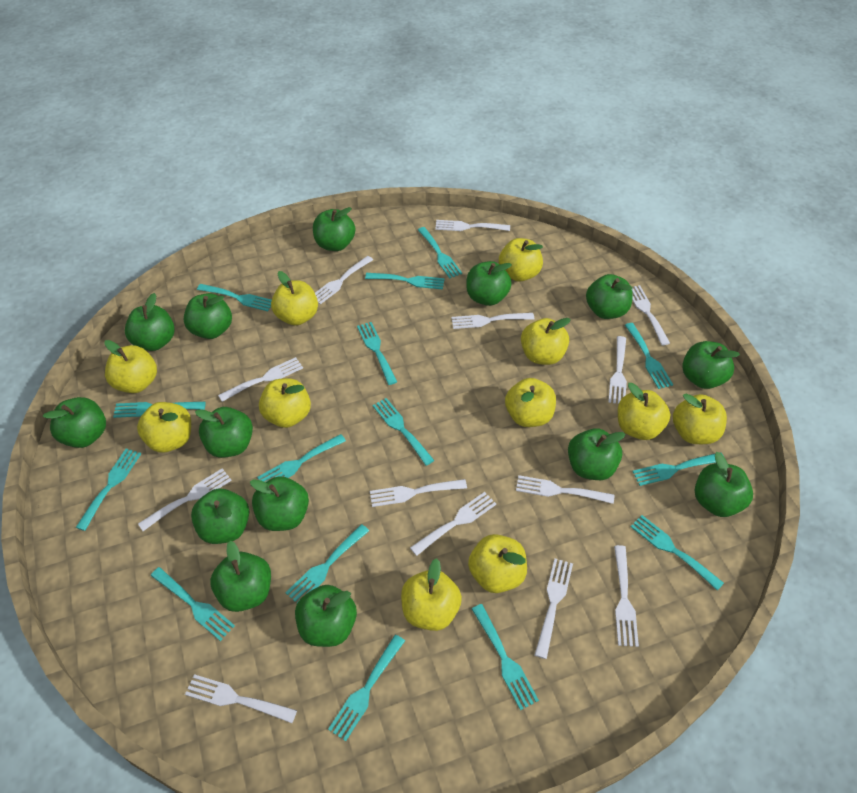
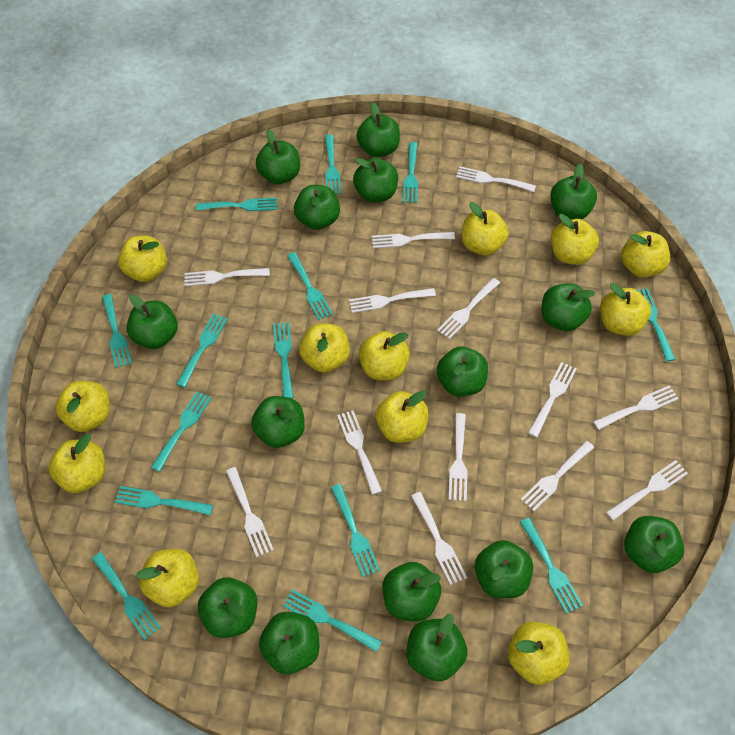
green apple: [43,397,106,448] [125,293,175,351] [183,293,232,339] [191,489,250,544] [195,407,253,458] [210,541,271,612] [250,476,309,531] [295,585,357,647] [313,207,355,251] [466,261,512,306] [568,428,625,480] [586,274,633,319] [682,341,740,389] [695,452,753,517] = 14 -> [127,294,178,349] [198,577,257,638] [251,396,305,448] [256,129,300,184] [259,612,319,674] [294,185,340,230] [353,158,398,202] [356,102,400,157] [383,562,441,622] [406,613,467,681] [437,347,488,396] [475,540,533,598] [542,284,595,331] [550,164,597,220] [624,516,684,573] = 15
turquoise fork: [76,448,141,531] [113,402,206,418] [151,567,235,641] [197,284,272,311] [257,434,346,482] [285,524,369,603] [328,635,405,741] [357,322,397,385] [365,273,445,290] [373,398,434,466] [418,227,462,278] [472,604,539,710] [625,323,673,389] [630,515,724,591] [632,452,723,486] = 15 -> [92,552,161,640] [102,294,132,368] [115,486,213,515] [151,391,212,472] [176,313,228,387] [196,198,277,211] [273,322,294,399] [283,589,382,652] [287,252,333,320] [325,134,341,194] [331,484,380,577] [402,142,418,203] [520,518,583,614] [637,288,676,362] = 14
yellow apple: [104,340,157,393] [137,402,191,453] [259,378,311,428] [271,271,318,325] [401,558,462,631] [468,534,527,593] [499,238,543,282] [505,378,556,427] [521,318,571,365] [618,383,670,440] [673,393,727,444] = 11 -> [48,434,105,493] [55,381,110,432] [118,235,167,282] [136,549,199,608] [299,323,350,372] [359,331,410,380] [376,391,428,443] [462,202,509,255] [508,622,570,685] [551,214,599,265] [600,283,651,336] [621,231,670,278] = 12

